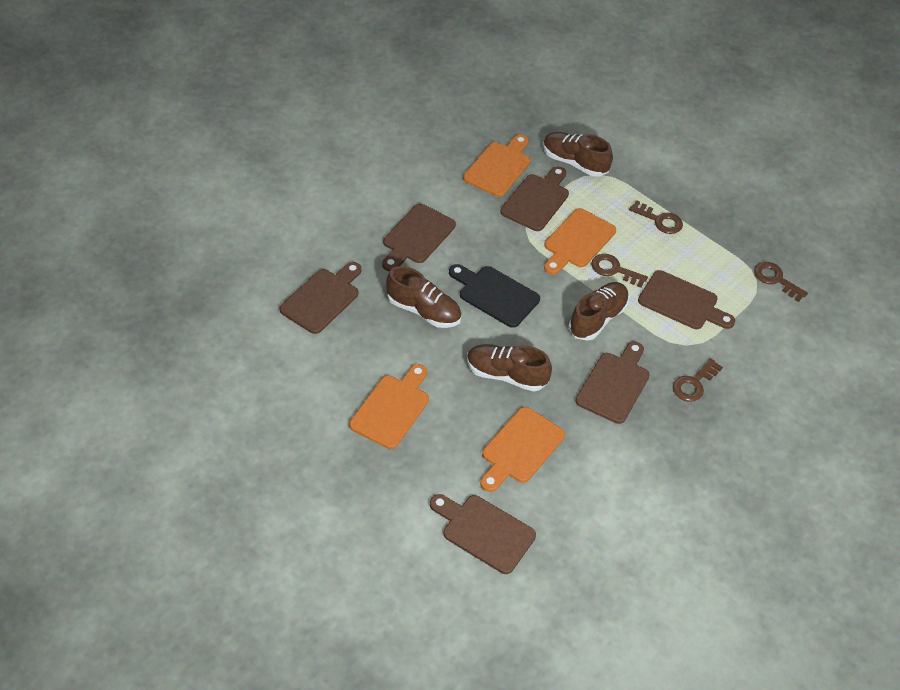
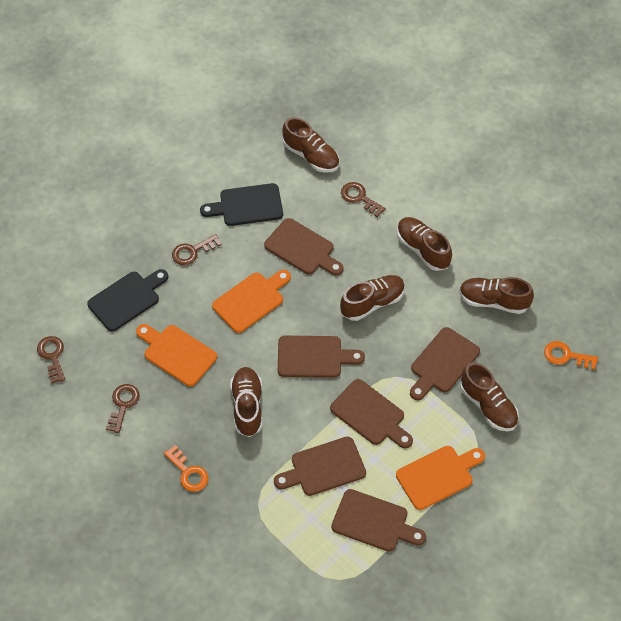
black cutting board: [449,264,540,328] = 1 -> [87,269,168,332] [200,183,283,226] = 2
brown shoe: [386,266,462,328] [467,344,552,392] [543,132,613,177] [569,282,629,341] = 4 -> [230,367,262,437] [283,117,339,173] [340,275,405,321] [397,217,452,271] [459,277,534,314] [460,363,519,432] = 6
orange cutting board: [349,364,429,449] [463,135,531,197] [480,407,565,492] [544,208,616,275] = 4 -> [136,324,217,386] [212,270,291,333] [396,446,485,510] = 3
orange key: none = 0 -> [164,445,209,492] [544,341,598,369] = 2

